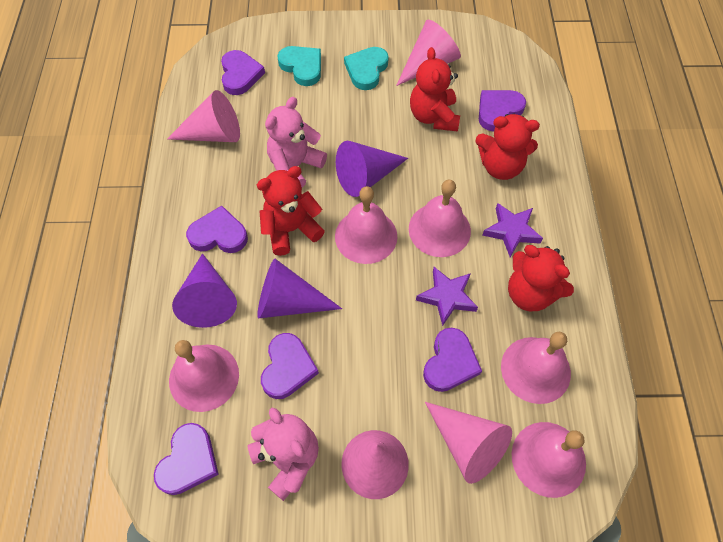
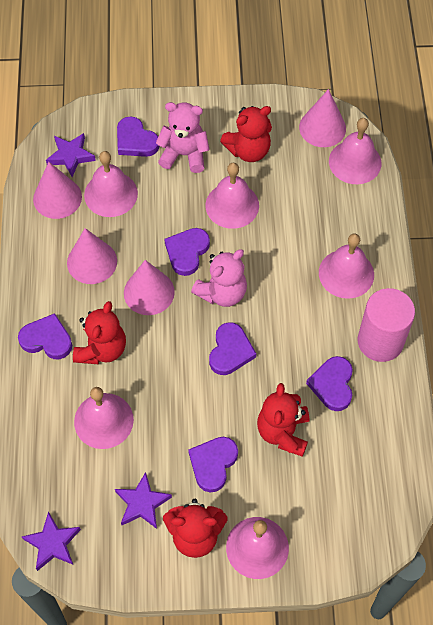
pink bell: [169,340,239,412] [335,186,397,264] [409,180,471,257] [501,332,571,404] [511,422,586,498] = 5 -> [74,387,134,449] [84,151,138,217] [205,163,259,229] [226,517,289,579] [319,233,374,299] [329,118,381,184] = 6
pink cylinder: none = 0 -> [358,288,415,362] = 1
purple cone: [172,253,237,328] [257,258,342,318] [336,141,408,197] = 3 -> none = 0
purple star: [416,267,478,326] [482,203,543,257] = 2 -> [22,512,81,571] [46,133,96,177] [115,472,172,529] = 3
turquoise heart: [277,46,321,86] [344,47,389,90] = 2 -> none = 0

